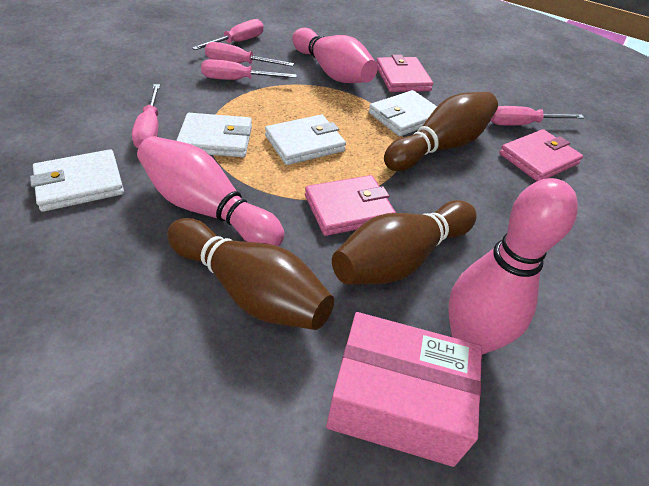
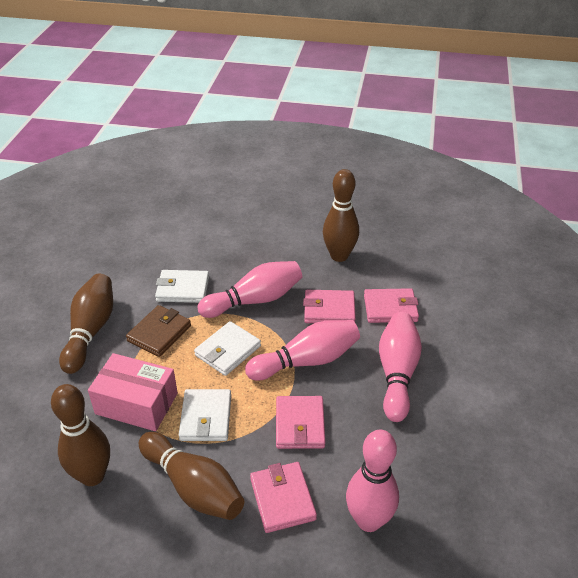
brown bowling pin: [167,218,334,330] [332,200,477,285] [384,92,498,171] = 3 -> [51,384,110,486] [59,274,113,374] [139,432,244,520] [323,169,359,262] = 4
brown wallet: none = 0 -> [126,305,191,357] = 1
pink bowling pin: [137,136,284,246] [292,28,378,83] [448,178,578,355] = 3 -> [198,261,302,318] [245,320,360,381] [346,430,399,532] [379,312,422,422] = 4
pink screwdriver: [132,84,160,148] [192,19,264,50] [201,59,297,80] [205,42,294,67] [491,106,584,126] = 5 -> none = 0
pink wallet: [305,175,396,236] [377,55,433,92] [499,129,583,181] = 3 -> [250,462,317,533] [276,396,325,449] [303,290,356,323] [364,288,419,323] = 4
white wallet: [30,149,124,212] [176,113,252,157] [265,115,346,165] [369,90,437,136] = 4 -> [155,270,209,303] [179,389,231,441] [194,321,261,376] = 3

